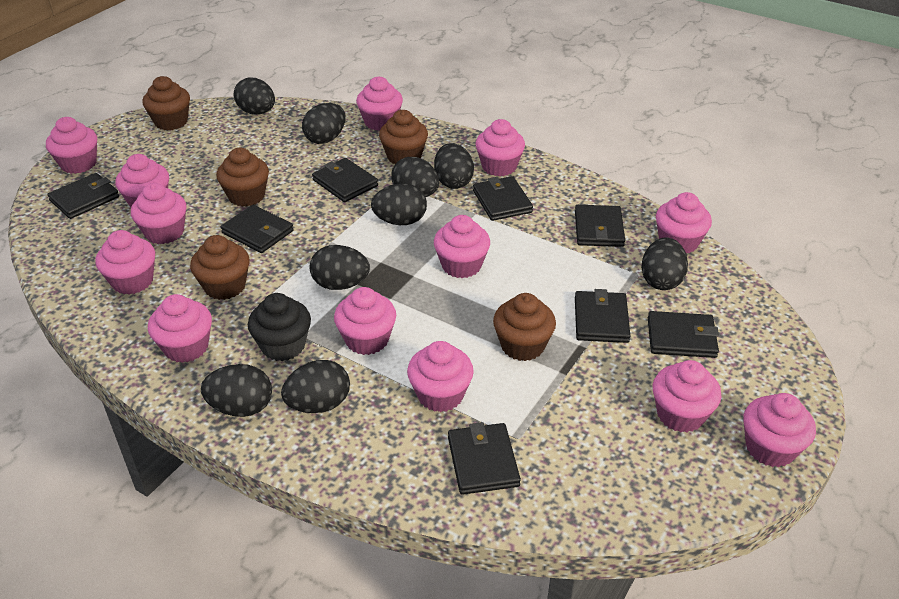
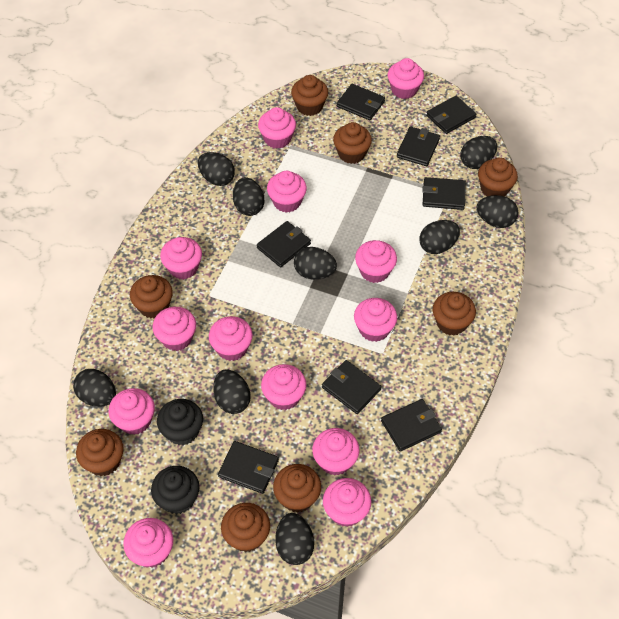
black cupcake: [248,293,311,361] = 1 -> [151,466,199,514] [157,399,203,445] = 2
brown cupcake: [142,76,190,130] [190,235,250,300] [216,148,269,207] [379,110,428,164] [493,293,556,361] = 5 -> [76,429,124,476] [130,275,173,319] [221,503,270,552] [273,464,321,513] [291,75,328,116] [333,122,372,164] [433,292,476,336] [478,157,518,196] = 8

